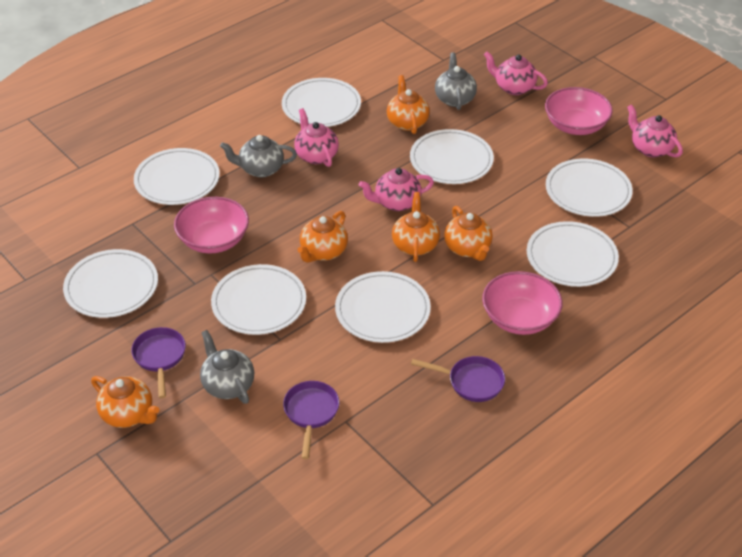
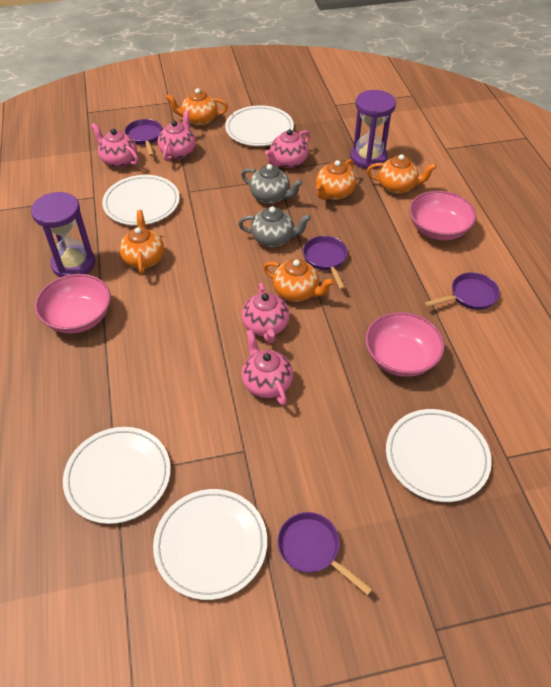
grey teapot: [200,330,254,404] [220,135,297,177] [435,52,477,110] = 3 -> [238,206,311,247] [241,164,303,204] = 2
pink teapot: [294,108,339,167] [359,168,434,211] [484,52,548,95] [627,104,683,157] = 4 -> [91,123,139,168] [158,110,196,161] [242,283,290,343] [242,329,293,406] [265,129,310,168] = 5
purple hourglass: none = 0 -> [31,192,95,277] [350,90,396,169] = 2
purple pan: [131,327,186,398] [283,381,339,459] [411,356,505,402] = 3 -> [124,119,162,156] [277,512,373,595] [303,236,348,290] [425,272,500,310] = 4
white plate: [63,249,158,318] [134,148,220,205] [211,264,306,335] [282,78,361,127] [335,271,431,343] [410,129,494,184] [527,221,619,287] [546,159,633,217] = 8 -> [63,427,171,524] [102,175,180,226] [153,489,267,600] [225,105,294,146] [386,409,492,502] = 5

